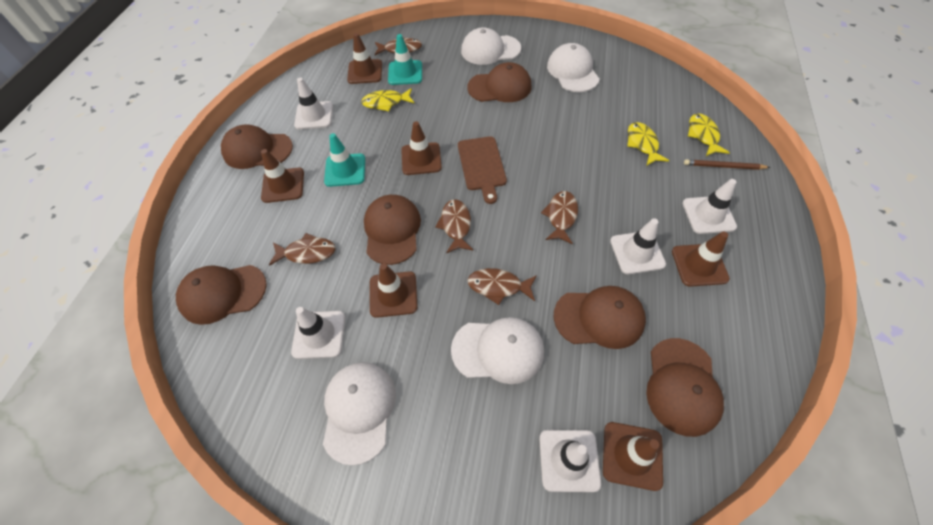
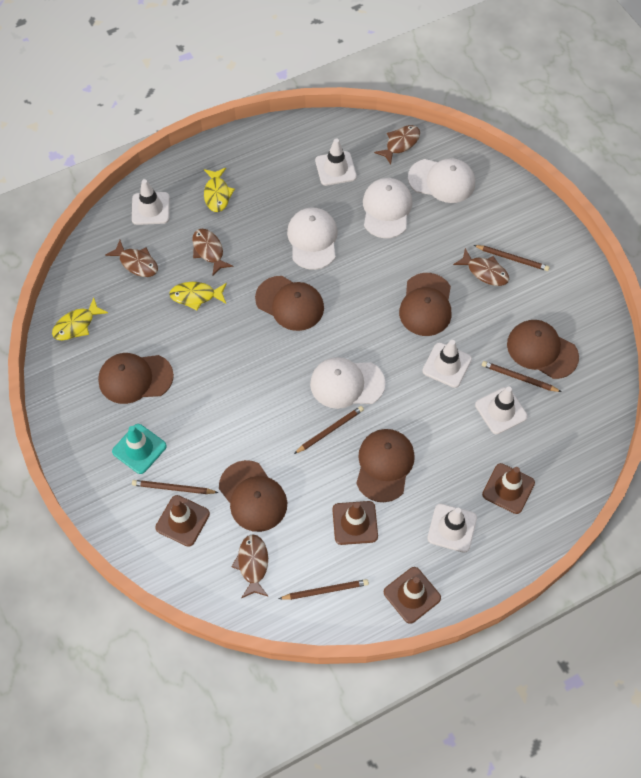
brown cutting board: [458,136,507,204] = 1 -> none = 0
brown pencil: [684,159,771,170] = 1 -> [132,480,219,494] [279,579,369,600] [294,406,364,454] [474,245,550,271] [482,361,562,392] = 5
brown traffic cone: [261,149,304,203] [347,33,382,84] [370,263,418,318] [401,121,442,175] [603,422,663,491] [672,231,730,287] = 6 -> [155,495,210,547] [332,501,378,545] [384,567,441,624] [482,463,535,514] = 4
turquoise traffic cone: [324,133,365,187] [388,34,422,85] = 2 -> [112,424,167,474] = 1

